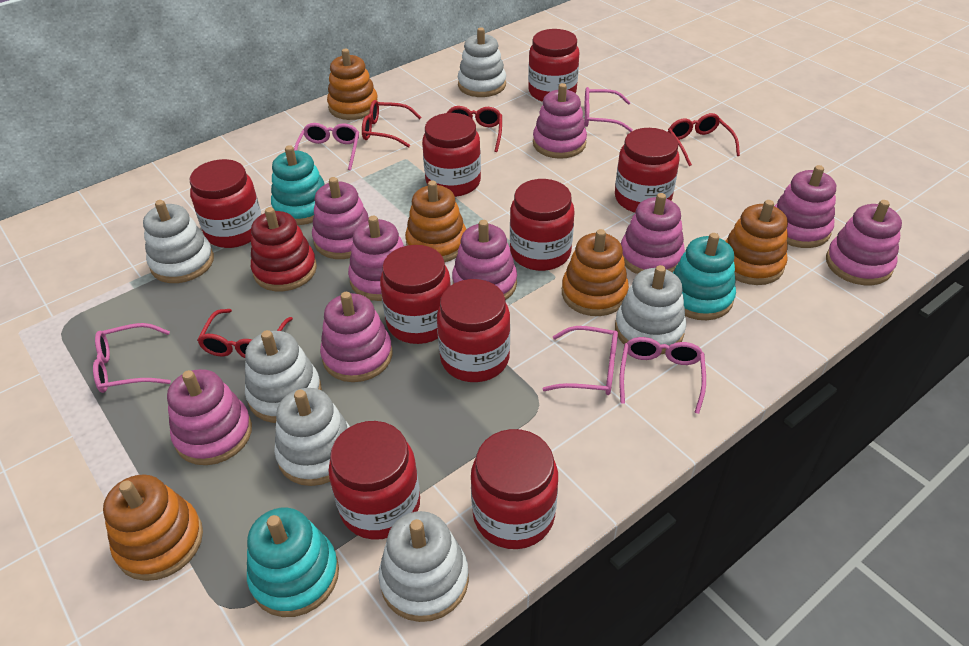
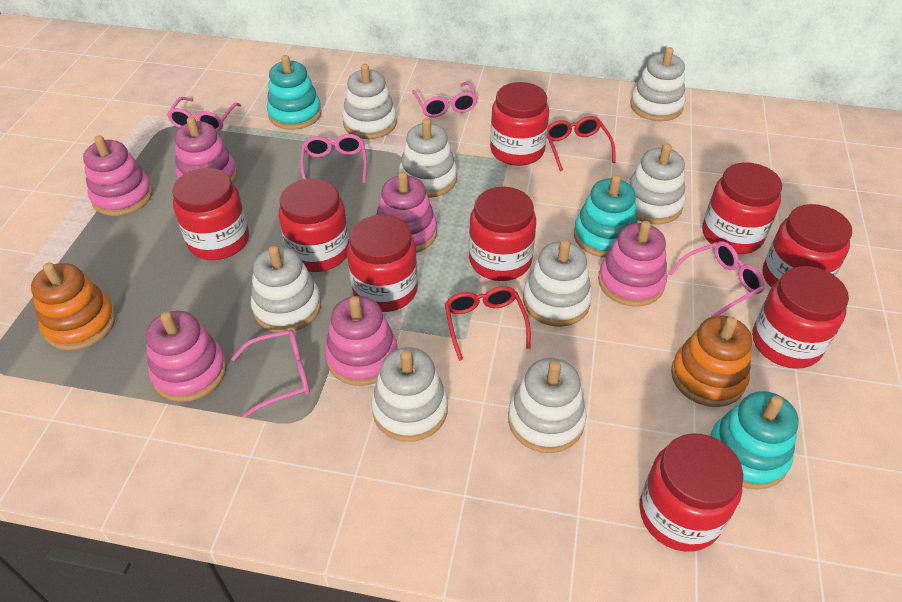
orange stacking toy: [103,474,203,581] [327,49,378,120] [405,180,466,262] [562,229,629,316] [726,200,788,285] = 5 -> [31,262,116,350] [671,315,752,407] = 2
pink stacking toy: [167,369,252,465] [312,177,369,259] [320,292,393,382] [348,216,404,301] [452,220,517,300] [533,83,587,159] [621,193,685,274] [775,165,836,248] [826,200,902,285] = 9 -> [83,136,153,216] [146,311,227,402] [175,117,237,183] [325,296,398,386] [376,172,437,253] [598,221,667,307] = 6
red glasses: [197,309,293,358] [362,100,422,148] [446,106,502,152] [668,113,740,166] = 4 -> [445,286,531,361] [547,116,616,171] = 2
red stacking toy: [251,207,317,291] = 1 -> none = 0
white stacking toy: [143,200,214,283] [245,330,322,423] [274,388,350,486] [379,511,469,622] [458,27,506,97] [615,265,686,354] = 6 -> [251,246,321,332] [342,64,397,139] [371,347,448,442] [399,118,457,198] [508,358,586,453] [523,240,592,327] [628,143,685,224] [630,47,685,121] = 8

